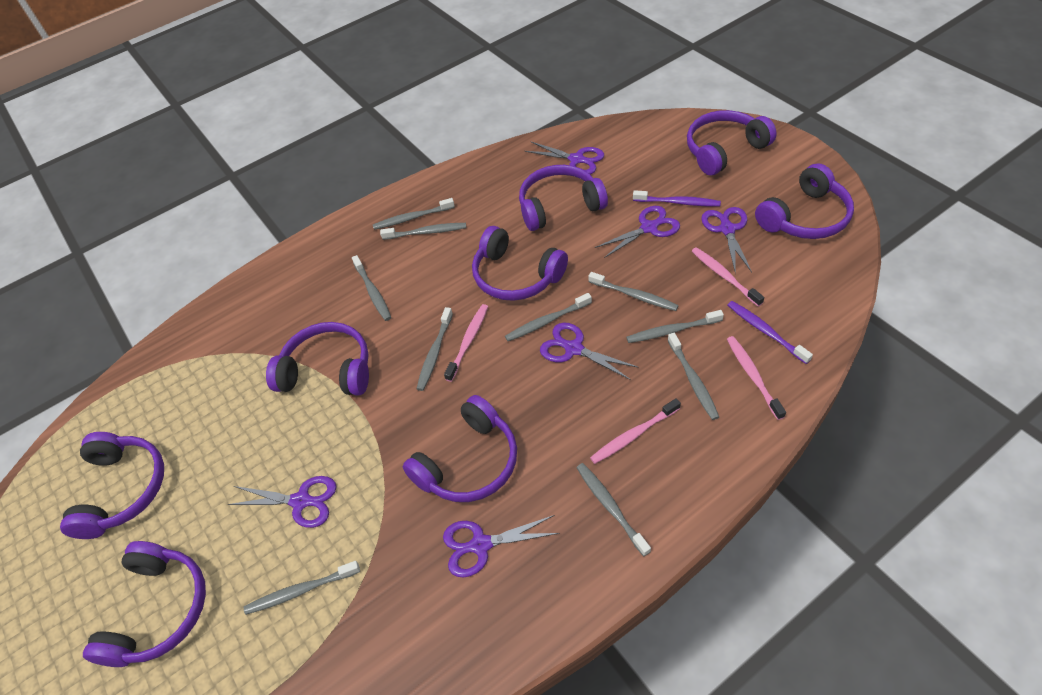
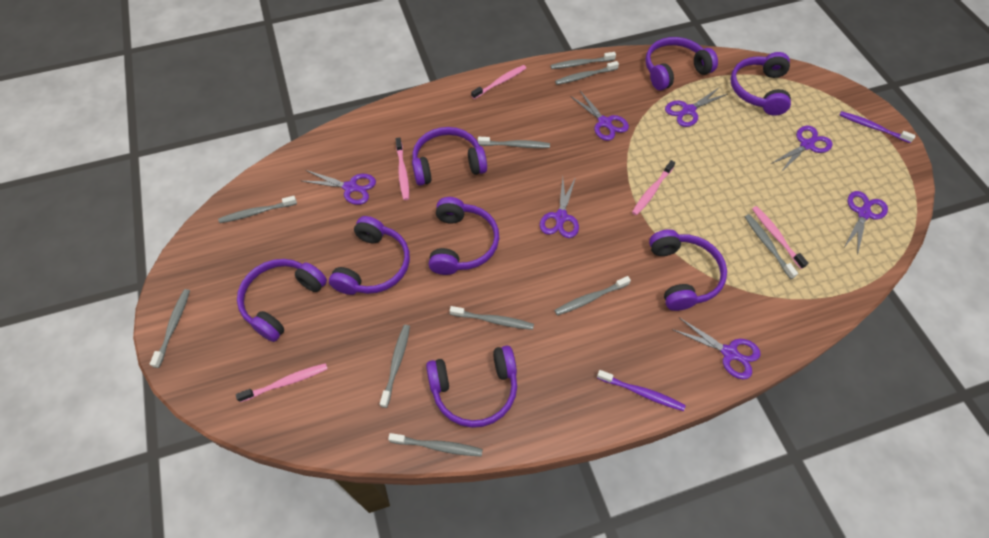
pink toothbrush: [444,304,488,382] [590,398,681,464] [692,247,764,307] [727,336,786,420] = 4 -> [236,363,328,402] [395,138,409,200] [471,65,526,99] [632,160,675,215] [752,206,808,269] = 5
purple scissors: [228,476,337,528] [443,515,560,577] [524,141,604,174] [540,323,639,380] [595,206,680,258] [701,207,752,274] = 6 -> [302,170,376,205] [540,177,579,238] [570,91,629,141] [665,88,728,127] [672,318,761,379] [771,126,833,172] [845,191,888,255] = 7

